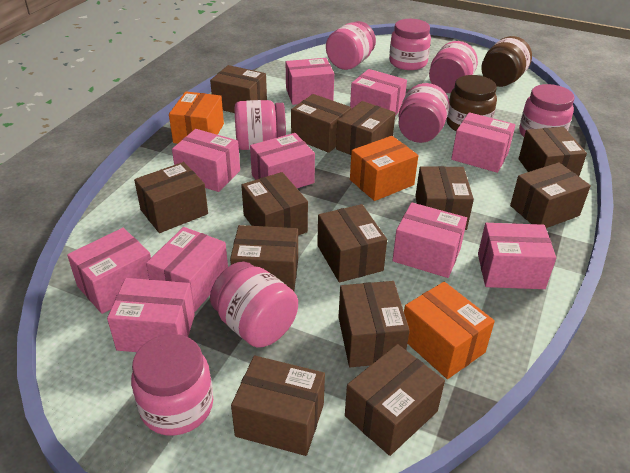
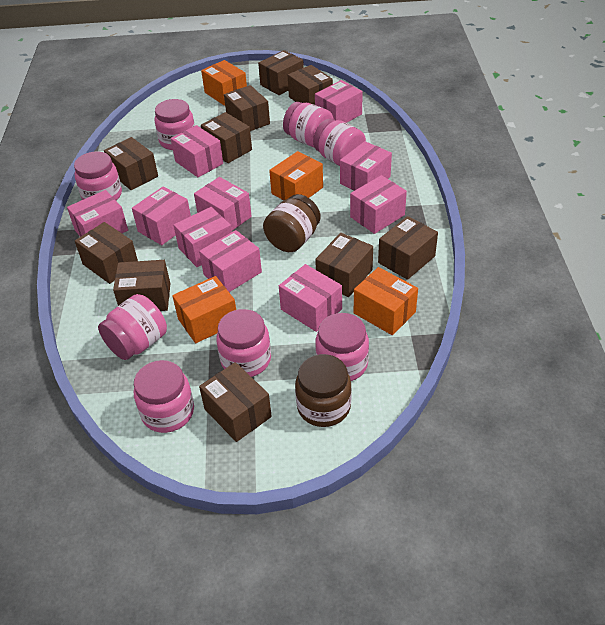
brown box: [134,162,208,233] [210,65,267,113] [230,225,298,291] [231,355,325,456] [241,172,308,235] [291,94,351,153] [317,204,387,283] [336,101,395,155] [338,281,410,367] [345,344,445,456] [415,166,474,230] [510,162,591,228] [519,127,587,176] = 13 -> [75,222,138,284] [104,137,158,190] [113,260,170,311] [199,362,272,442] [201,112,252,163] [224,85,270,131] [258,50,304,95] [288,65,333,105] [315,233,373,297] [378,216,438,280] = 10
orange box: [169,91,224,144] [350,136,418,201] [404,282,495,379] = 3 -> [172,276,236,343] [201,60,247,106] [269,151,323,201] [354,267,418,335] = 4

